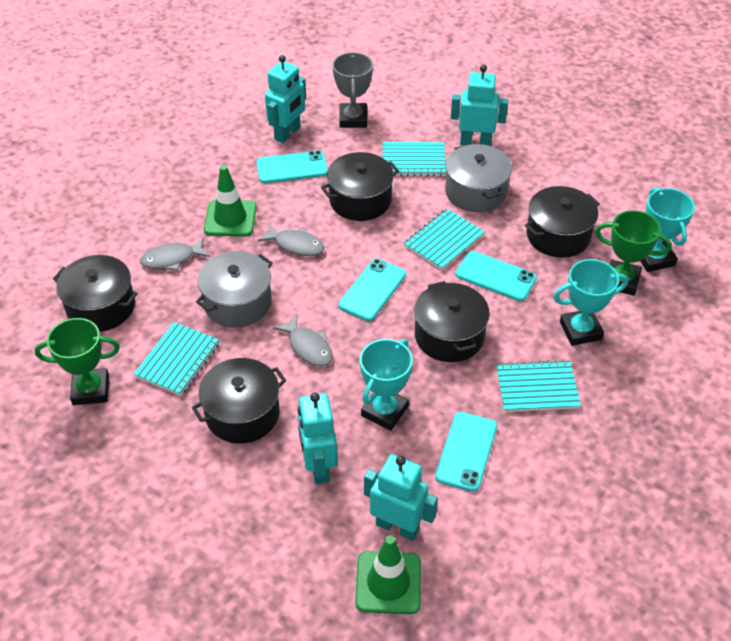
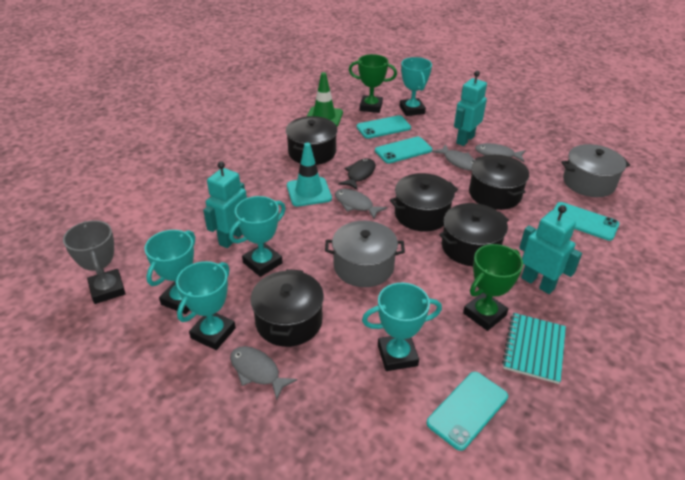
black fish: none = 0 -> [338,158,376,190] = 1
green traffic cone: [204,165,257,237] [355,535,421,614] = 2 -> [307,72,343,127] = 1
grey fish: [140,238,210,271] [258,224,324,256] [273,314,333,367] = 3 -> [230,346,298,400] [335,189,387,219] [432,145,475,171] [475,143,526,162] = 4
turquoise notebook: [134,322,220,396] [382,142,446,176] [404,209,485,270] [496,360,581,412] = 4 -> [502,313,566,384] = 1
turquoise robot: [265,55,306,143] [298,393,337,484] [364,454,438,541] [451,64,508,146] = 4 -> [203,161,247,248] [454,71,487,146] [519,205,582,294] = 3
turquoise traffic cone: none = 0 -> [287,143,332,207] = 1
turquoise trophy: [360,339,413,431] [553,259,628,346] [640,187,695,272] = 3 -> [144,230,195,314] [176,261,236,350] [229,196,286,277] [362,283,442,371] [399,57,432,116] = 5

